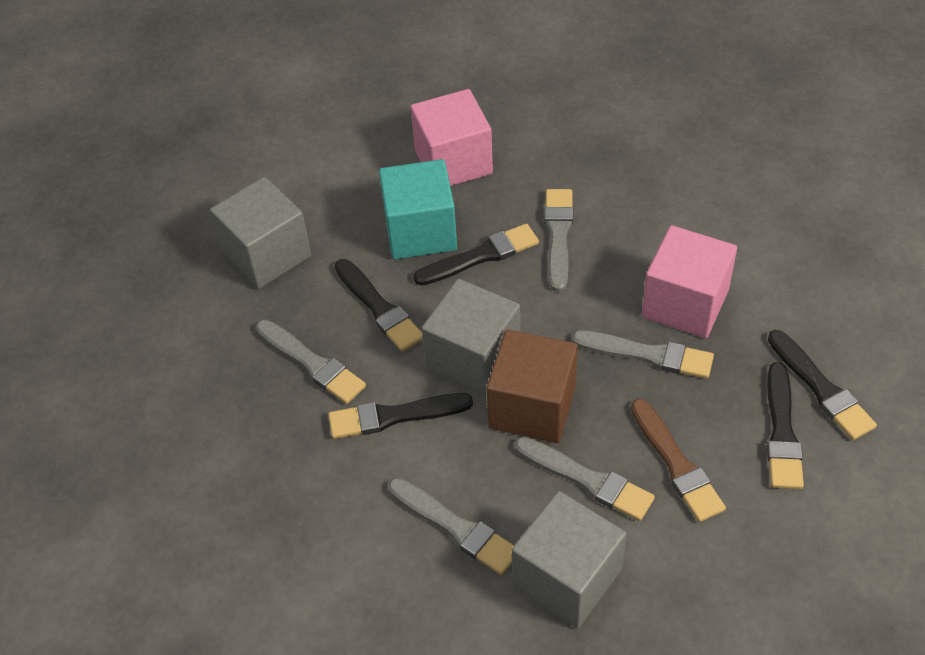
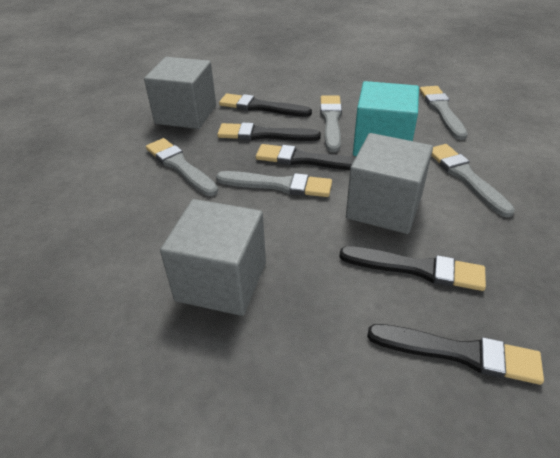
brown brush: [631,398,726,522] = 1 -> none = 0
brown cube: [486,330,578,443] = 1 -> none = 0
pink cube: [410,89,493,186] [642,225,737,338] = 2 -> none = 0

